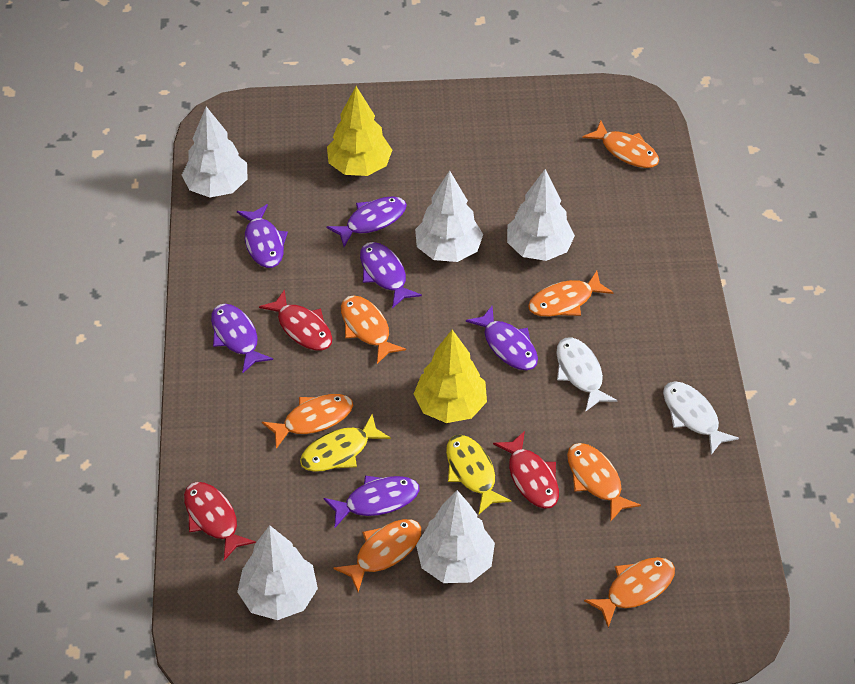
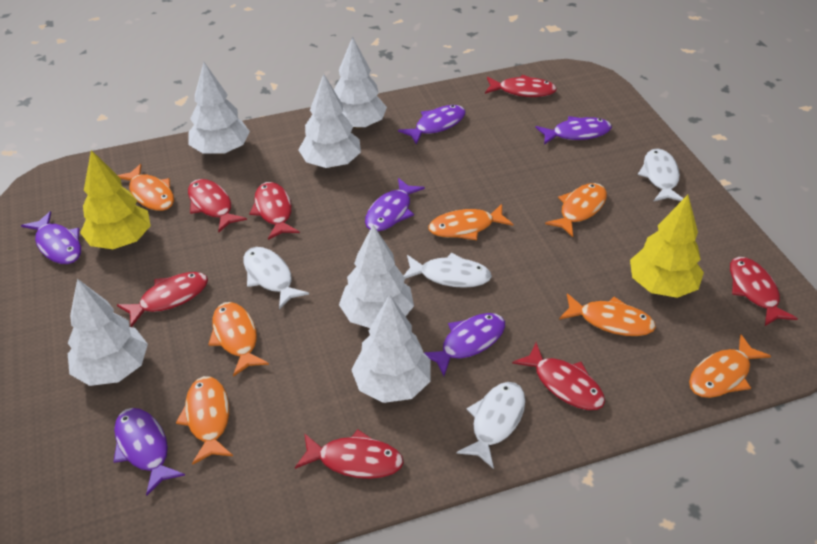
red fish: [184,482,256,561] [259,289,332,351] [493,431,559,509] = 3 -> [117,272,208,327] [188,179,247,232] [249,182,300,240] [295,429,404,479] [485,75,557,97] [512,342,605,410] [730,257,798,326] = 7
white fish: [557,337,617,411] [663,381,739,455] = 2 -> [244,247,309,309] [403,253,492,288] [456,382,525,469] [638,148,684,202] = 4
white tree: [182,107,248,198] [237,525,318,620] [415,170,483,262] [416,490,495,583] [507,169,575,261] = 5 -> [68,279,148,386] [189,62,250,155] [299,74,361,168] [334,37,387,129] [339,225,414,328] [351,294,431,403] = 6
yellow fish: [300,414,391,472] [446,435,511,514] = 2 -> none = 0

